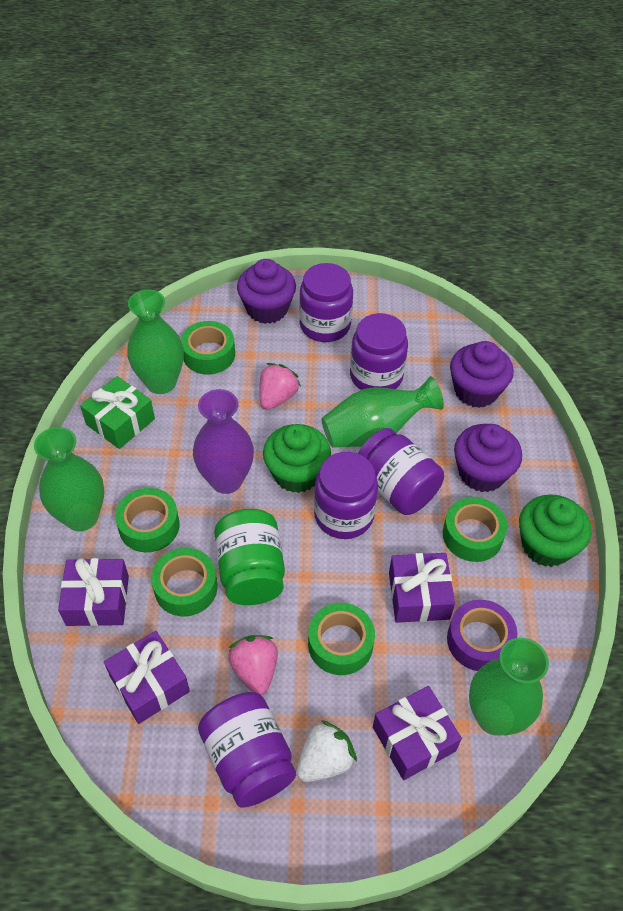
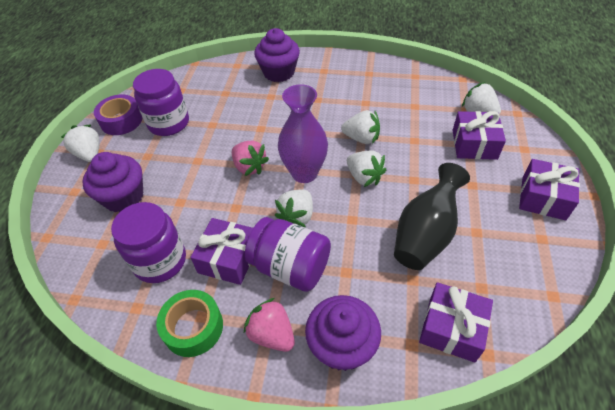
black vase: none = 0 -> [394,163,470,270] = 1
green cupcake: [263,424,331,493] [519,494,591,567] = 2 -> none = 0
green gift: [80,376,155,449] = 1 -> none = 0
green jar: [214,509,285,605] = 1 -> none = 0
green tape: [115,488,180,552] [151,548,218,616] [181,321,235,374] [308,603,375,675] [443,497,508,562] = 5 -> [156,290,223,357] = 1
green vase: [34,427,104,531] [127,290,184,394] [321,376,444,447] [469,638,549,736] = 4 -> none = 0
purple jar: [198,692,296,808] [299,263,353,342] [314,452,378,539] [350,313,408,390] [358,428,444,515] = 5 -> [111,202,186,283] [133,69,189,136] [245,217,331,292] = 3
white strawberry: [296,720,357,782] = 1 -> [61,124,100,162] [274,190,313,227] [341,110,380,144] [347,150,386,187] [462,82,501,115] = 5

